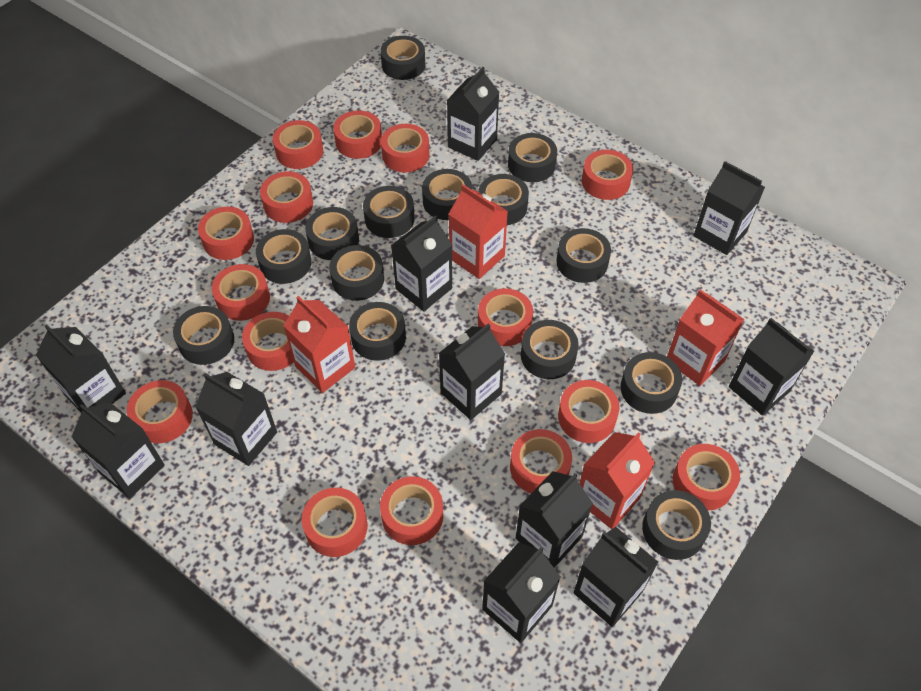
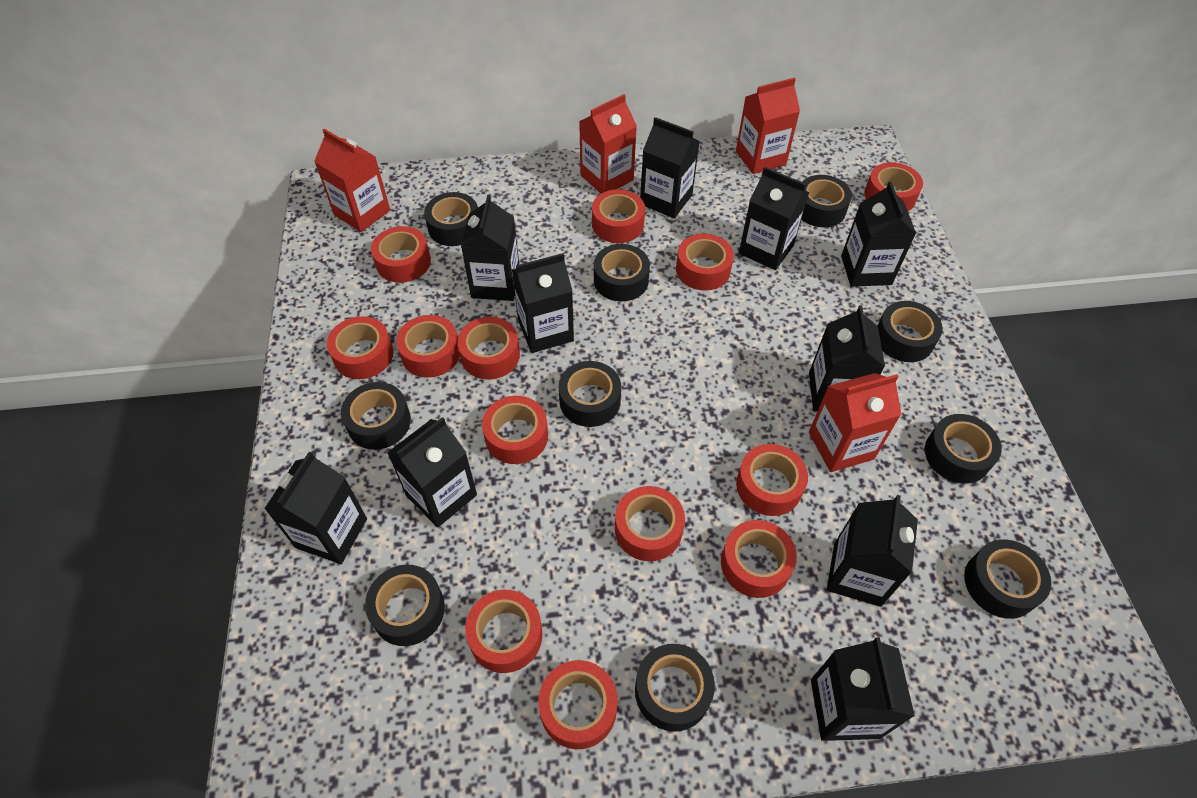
black carton: [36,324,126,413] [71,403,165,498] [195,372,277,466] [391,215,452,312] [439,323,505,420] [447,67,499,161] [482,542,561,643] [516,471,593,568] [573,527,658,627] [693,161,765,255] [729,318,814,416] = 11 -> [264,452,367,564] [387,417,477,528] [461,195,519,301] [512,253,574,353] [640,117,700,218] [739,167,809,270] [809,305,885,411] [811,637,915,741] [827,495,918,607] [841,182,916,287] = 10
black tape: [173,306,234,365] [256,229,312,284] [305,207,359,260] [329,245,384,301] [349,302,406,361] [363,186,415,238] [380,36,425,80] [422,169,472,220] [479,174,529,225] [508,133,557,182] [521,320,579,379] [556,228,611,283] [621,352,682,414] [642,490,711,560] = 14 -> [341,382,411,450] [365,565,445,646] [424,192,478,246] [559,361,621,427] [594,244,650,301] [635,644,715,732] [801,175,852,227] [877,301,943,362] [925,414,1002,484] [964,539,1051,619] = 10
red tape: [127,380,193,443] [198,207,254,260] [212,264,270,321] [242,312,294,371] [260,171,313,223] [273,120,323,169] [302,488,367,557] [333,110,382,159] [380,476,443,545] [381,124,430,173] [478,288,533,346] [510,429,572,493] [558,380,619,443] [582,150,633,200] [673,444,740,511] = 15 -> [327,316,393,379] [371,226,431,283] [396,315,460,378] [457,317,520,379] [465,590,543,673] [482,396,548,464] [538,660,618,749] [592,189,645,243] [615,486,685,561] [676,234,734,291] [721,520,797,598] [736,444,808,516] [864,162,923,211] = 13

